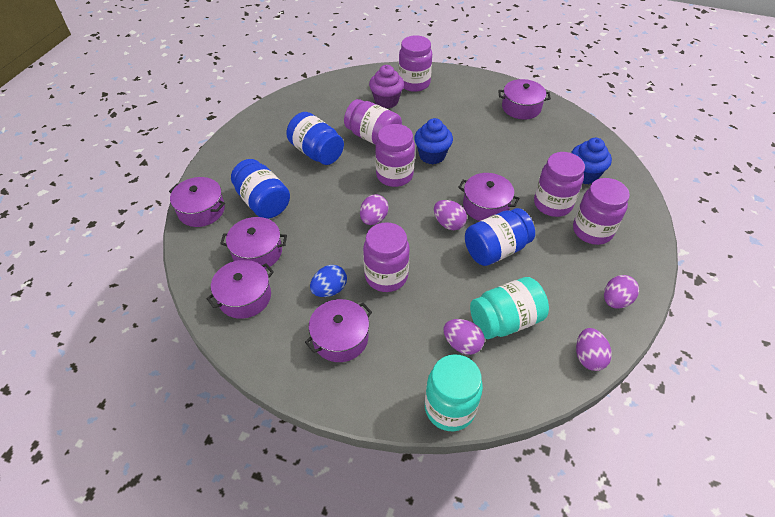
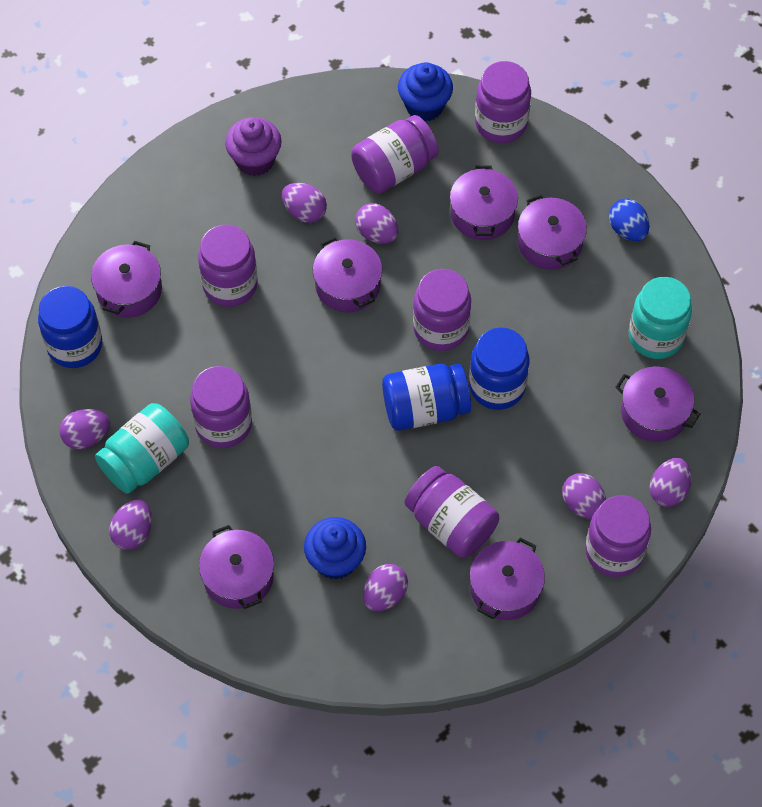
purple egg: [360,194,389,225] [434,200,467,230] [444,319,485,355] [576,328,612,371] [604,275,639,308] = 5 -> [59,409,110,449] [109,500,152,550] [282,183,327,223] [355,203,398,244] [363,564,408,611] [562,473,606,519] [649,458,691,507] = 7
purple jar: [344,99,402,145] [363,222,410,292] [375,124,415,187] [398,35,432,92] [534,152,585,217] [573,178,630,245] = 6 -> [190,366,252,448] [198,224,258,307] [351,115,439,193] [405,466,499,558] [413,269,471,351] [475,61,531,143] [585,495,651,577] = 7
purple pot: [169,177,225,227] [206,260,274,319] [220,217,287,269] [305,299,372,362] [458,173,520,221] [498,79,551,119] = 6 -> [91,241,162,318] [199,525,274,609] [313,237,382,312] [450,165,518,240] [470,537,545,620] [518,194,587,270] [615,366,700,442] = 7

